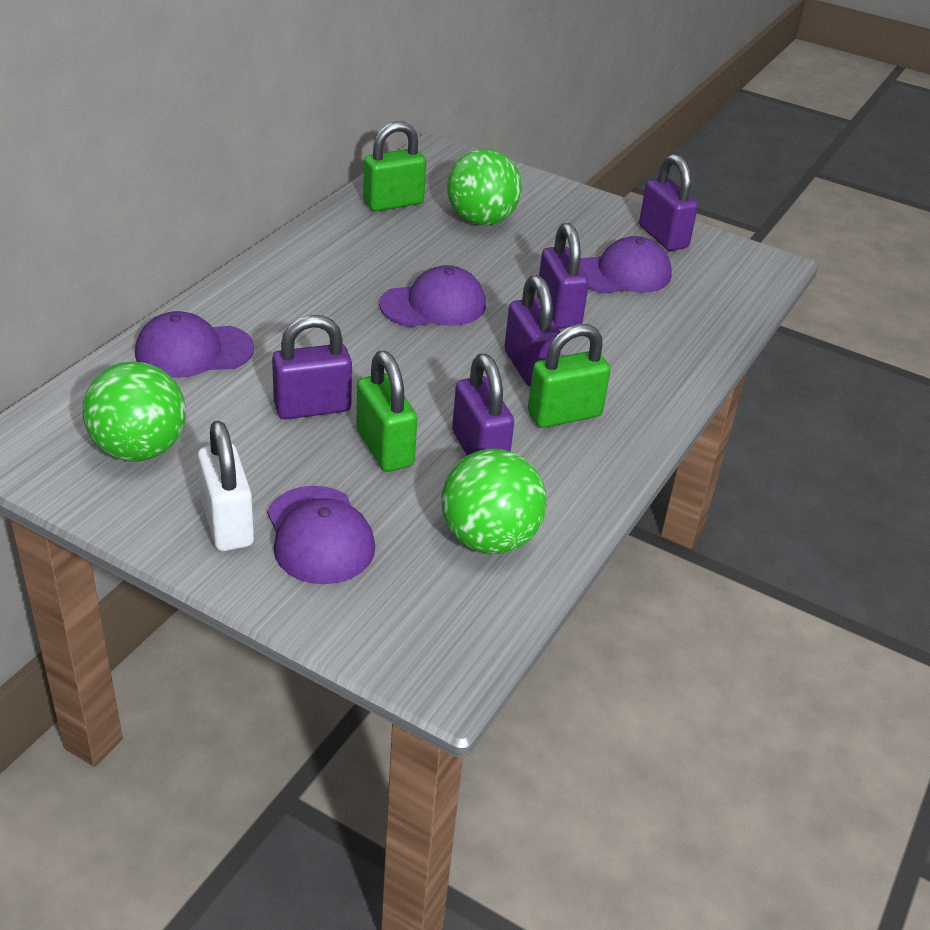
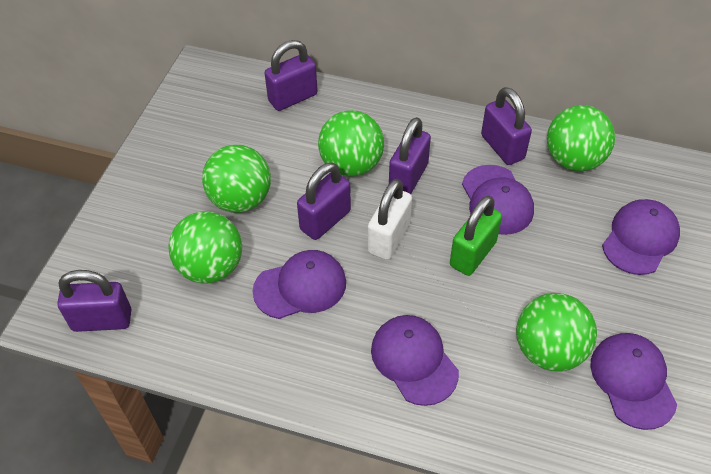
green ball: [83,361,186,462] [441,449,547,554] [447,149,522,225] = 3 -> [168,211,242,283] [202,145,271,213] [318,110,384,177] [516,293,597,372] [547,105,615,171] = 5
green padlock: [356,351,417,472] [363,121,426,212] [528,324,611,428] = 3 -> [450,196,502,276] = 1
purple cap: [135,311,254,378] [267,486,375,584] [379,265,486,327] [580,236,672,294] = 4 -> [253,250,346,319] [371,315,459,406] [462,165,534,235] [590,333,677,430] [602,199,680,275] = 5

